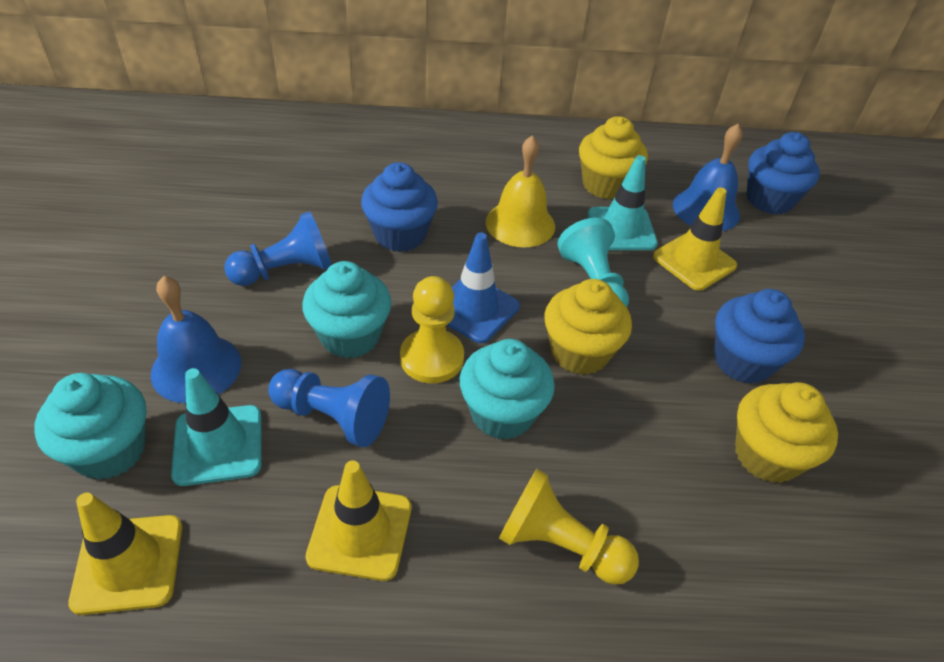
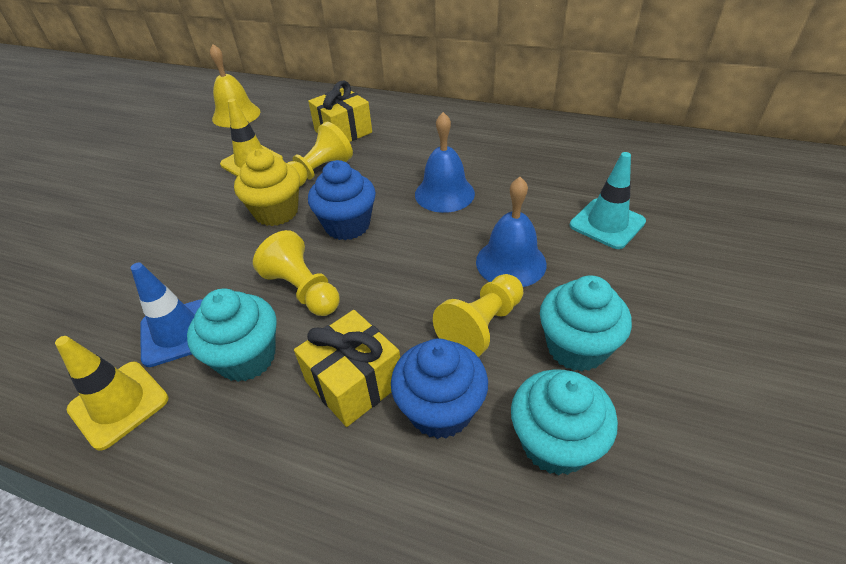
blue cupcake: [361,162,438,252] [714,289,805,384] [746,132,820,215] = 3 -> [308,160,376,240] [391,338,488,439] = 2
blue pawn: [224,211,332,286] [268,369,390,447] = 2 -> none = 0
turquoise pawn: [558,218,629,307] = 1 -> none = 0
turquoise traffic cone: [171,368,262,486] [588,155,658,250] = 2 -> [570,152,646,249] = 1
yellow cupcake: [544,279,632,375] [579,116,648,200] [735,382,838,483] = 3 -> [234,149,300,226] = 1
yellow gift: none = 0 -> [294,310,400,427] [308,81,372,142] = 2
yellow pawn: [400,276,464,383] [499,469,639,585] = 2 -> [253,230,340,316] [287,122,353,187] [433,274,523,357] = 3
yellow traffic cone: [68,493,182,615] [306,460,411,581] [653,187,737,291] = 3 -> [55,336,169,451] [220,99,283,177] = 2

